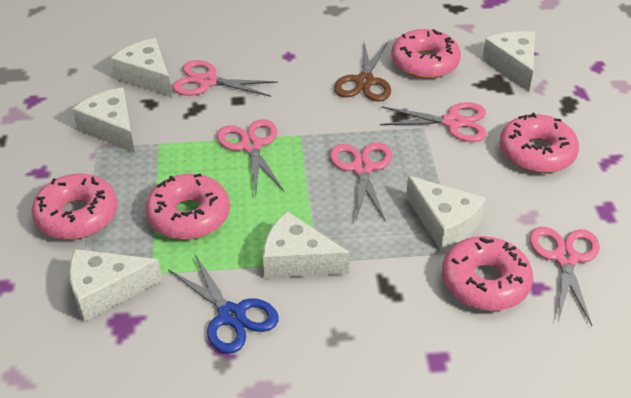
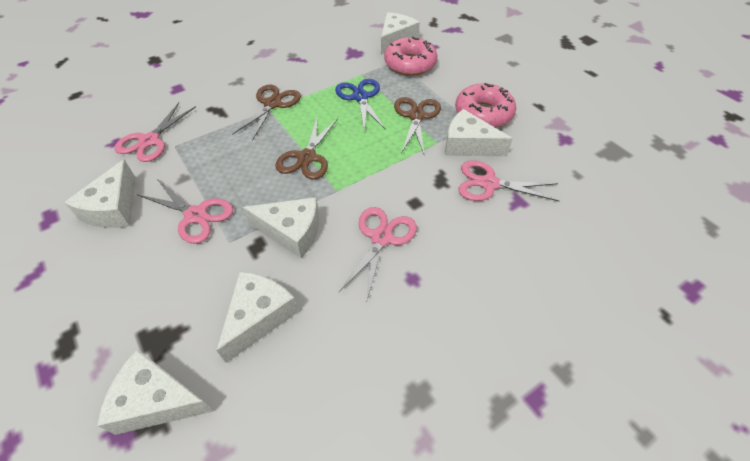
brown scissors: [334,42,391,101] = 1 -> [232,84,301,141] [275,116,338,180] [394,97,441,156] = 3
pink donut: [31,173,118,240] [145,173,230,240] [391,29,461,79] [442,236,533,311] [500,113,579,173] = 5 -> [384,36,438,76] [455,83,516,128] = 2
pink scissors: [172,60,278,97] [217,119,284,194] [330,142,392,222] [380,102,487,142] [529,227,600,326] = 5 -> [114,103,196,162] [138,179,233,244] [339,207,417,303] [458,160,559,201] = 4

